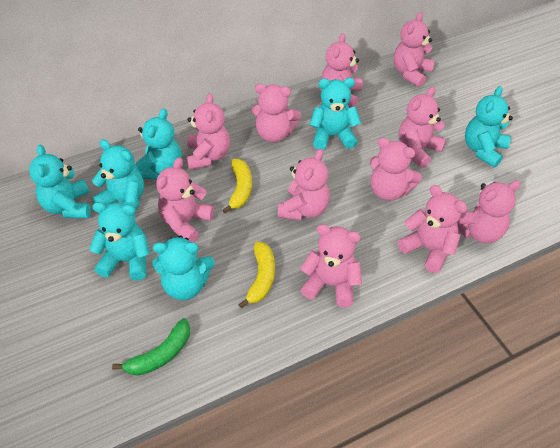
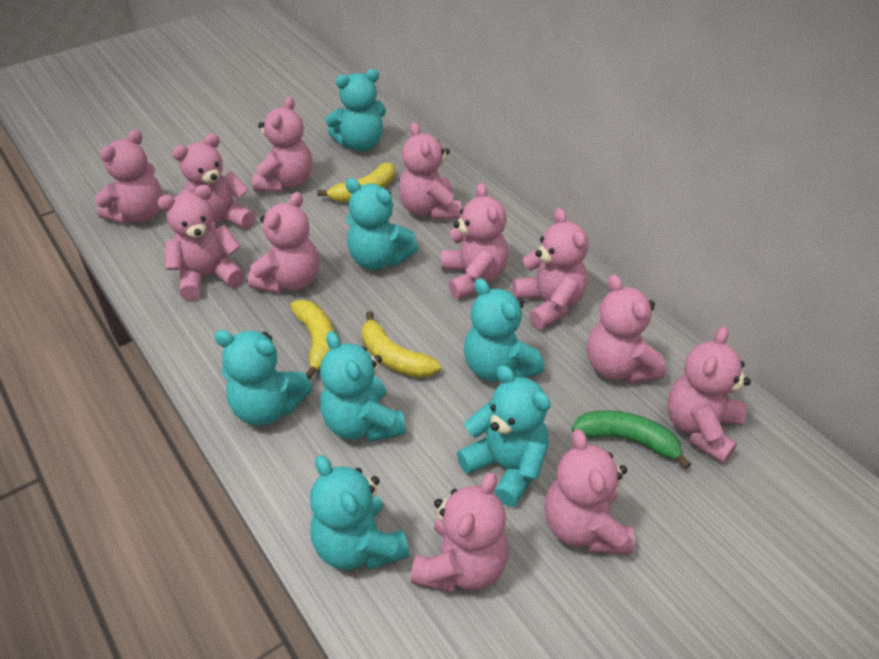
pink teddy bear: [157,158,214,242] [186,93,230,170] [251,83,301,143] [278,149,330,221] [300,224,362,308] [321,33,363,108] [370,137,422,201] [394,12,435,87] [398,185,467,273] [399,87,446,168] [457,180,521,243] = 11 -> [95,130,163,224] [157,185,245,300] [172,133,255,229] [248,192,319,293] [252,96,312,192] [399,122,461,220] [411,473,509,592] [441,183,509,299] [513,208,589,329] [544,429,635,554] [587,275,666,383] [667,327,751,463] = 12
yellow banana: [223,159,252,214] [238,242,275,308] = 2 -> [290,300,334,380] [317,162,395,202] [362,311,441,378] = 3

